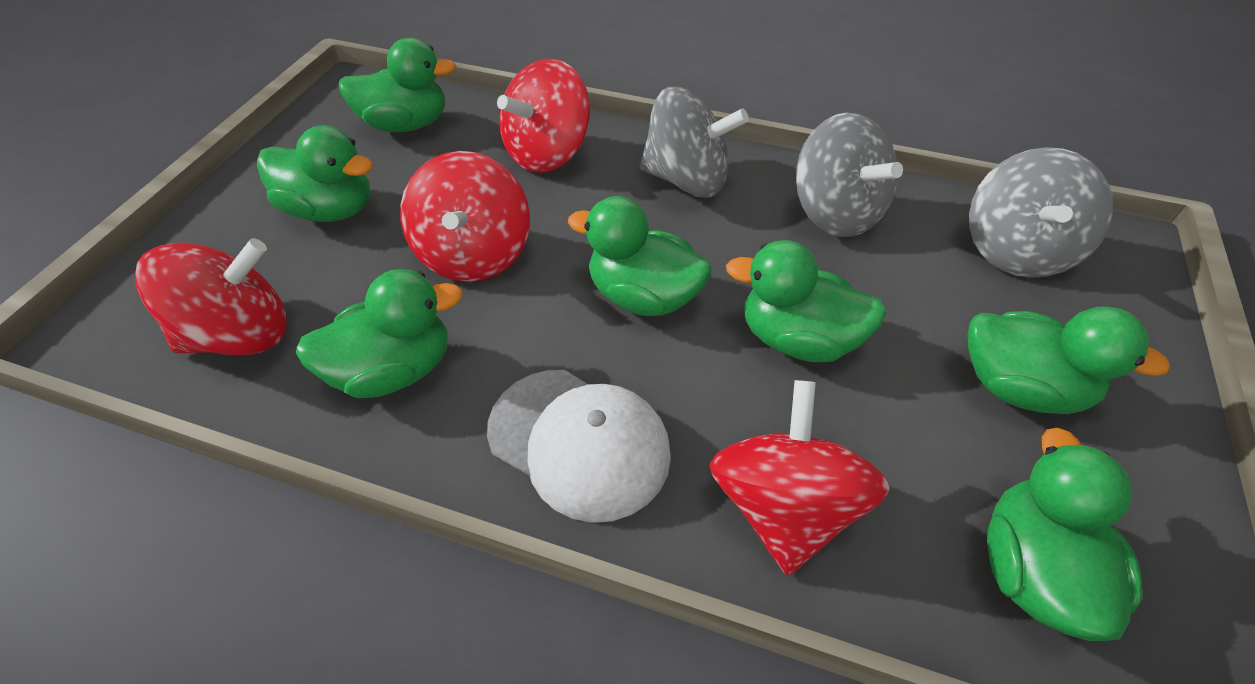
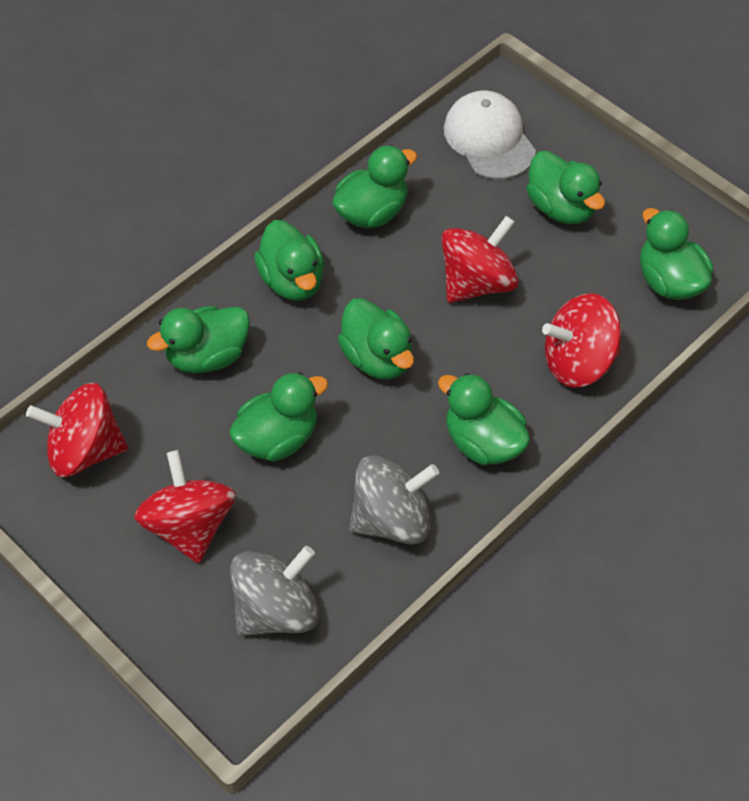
green duck: [257,125,373,222] [296,269,463,398] [339,38,457,132] [568,196,712,316] [726,240,887,362] [968,307,1170,414] [987,428,1143,641] = 7 -> [147,306,250,373] [229,372,328,462] [254,220,324,301] [332,145,417,228] [338,298,414,379] [438,373,530,465] [526,151,605,224] [640,208,713,300] = 8
grey spinning top: [640,87,749,197] [796,113,903,237] [969,147,1113,278] = 3 -> [230,546,319,636] [349,455,439,545] = 2

